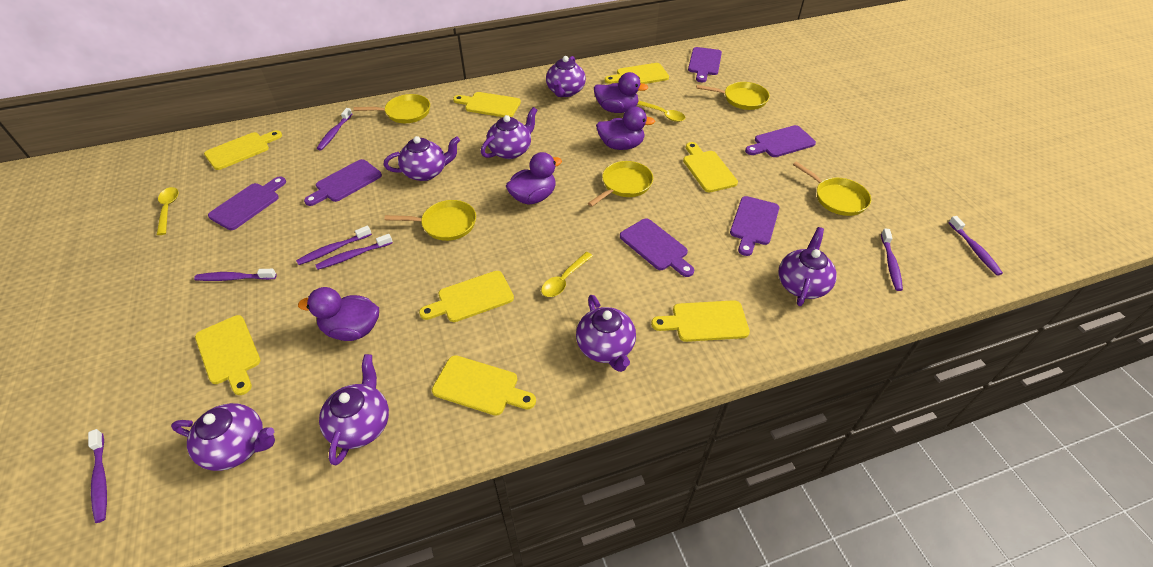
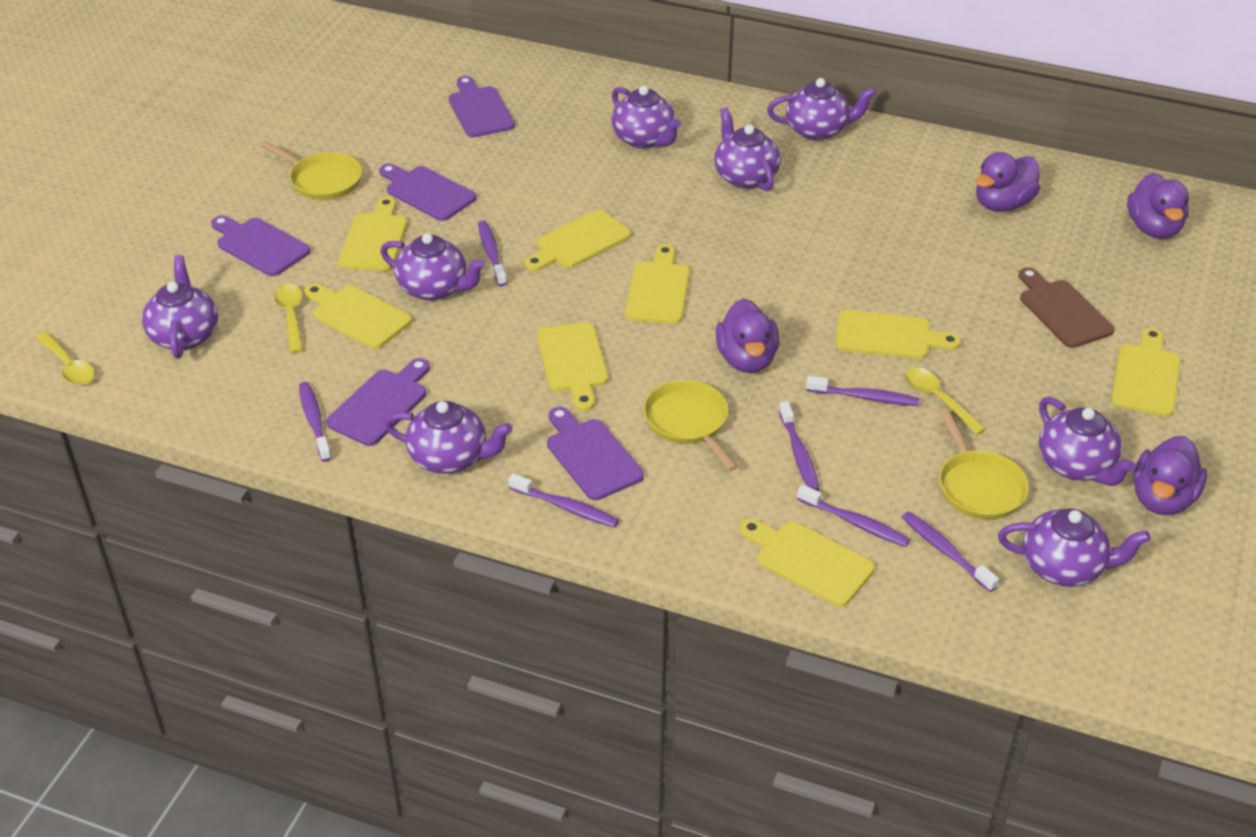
brown cutting board: none = 0 -> [1018,267,1114,348] = 1
purple cutting board: [208,177,286,230] [304,159,382,206] [620,218,694,277] [688,47,722,82] [730,196,779,256] [745,125,816,157] = 6 -> [211,215,310,276] [326,358,430,446] [379,164,476,221] [449,76,515,137] [547,407,644,500] = 5
purple teapot: [171,403,275,471] [319,354,389,465] [384,136,460,181] [481,107,537,159] [546,56,586,97] [576,295,636,372] [778,227,837,306] = 7 -> [142,255,218,359] [380,233,486,301] [385,401,513,474] [611,86,681,149] [714,107,781,191] [767,78,876,141] [998,508,1151,587] [1039,397,1136,486] = 8
yellow pan: [353,94,430,123] [384,200,476,241] [588,161,653,207] [696,82,770,110] [793,162,871,216] = 5 -> [260,141,362,200] [643,380,738,471] [939,408,1029,519] = 3

